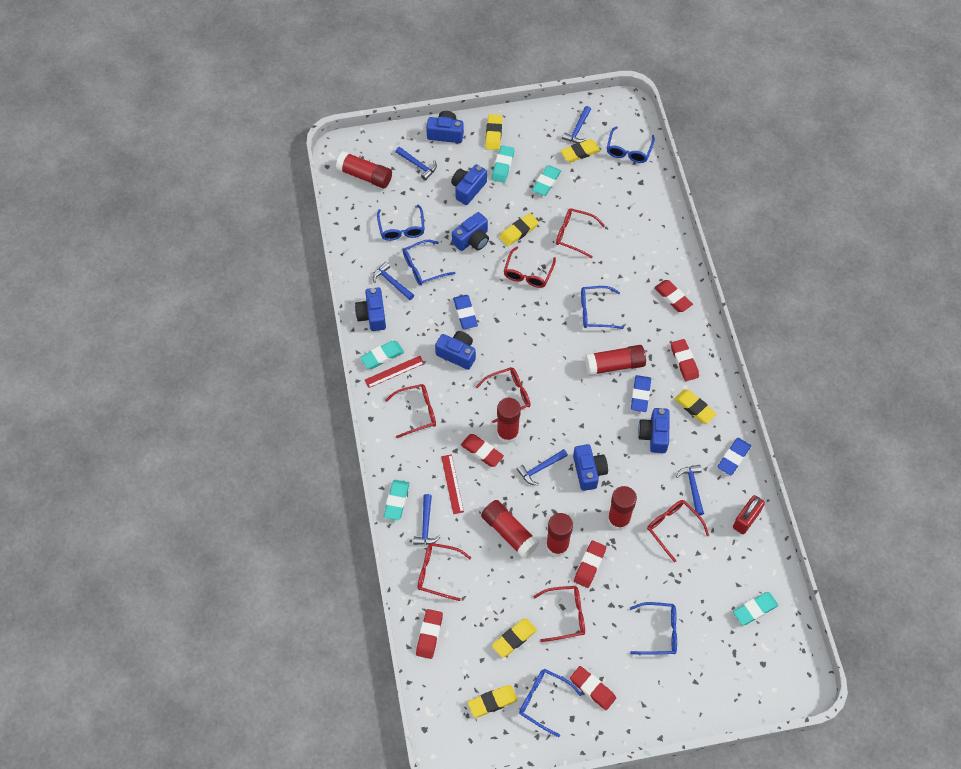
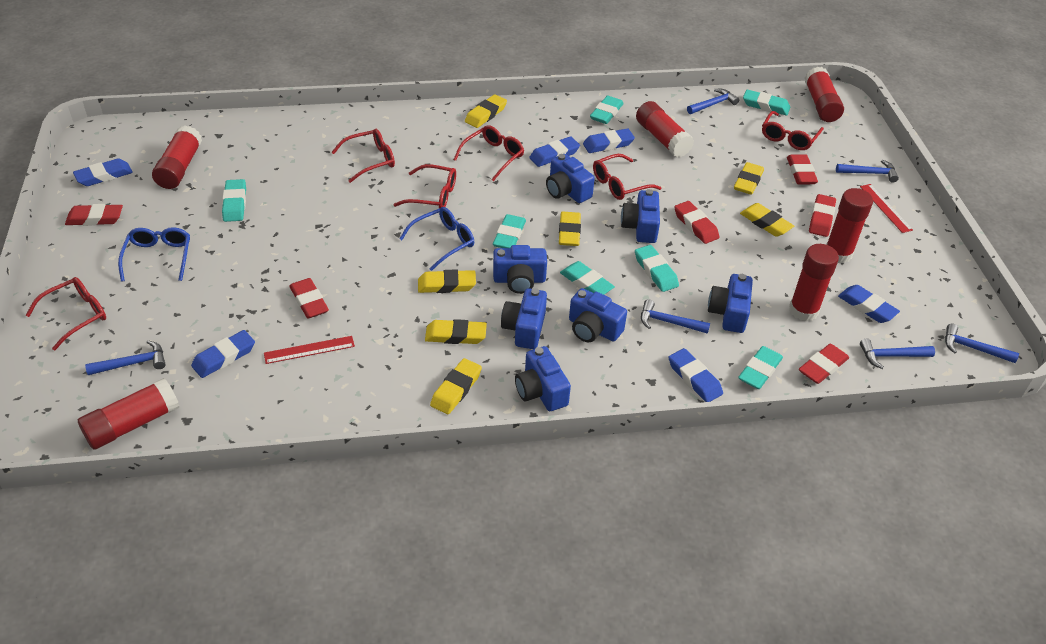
blue eraser: [453,295,478,329] [631,375,651,412] [718,438,751,475] = 3 -> [73,158,133,186] [191,330,255,378] [529,136,580,167] [583,128,635,153] [669,348,723,402] [838,285,900,323] = 6
blue glasses: [377,204,425,241] [403,240,455,285] [519,669,582,737] [581,286,624,329] [607,126,655,163] [630,602,677,655] = 6 -> [118,227,190,282] [399,207,474,271] = 2
red glasses: [385,384,436,438] [417,543,471,601] [476,367,531,423] [504,247,556,288] [533,586,585,642] [556,208,605,258] [647,500,709,562] = 7 -> [26,277,106,351] [332,129,395,183] [393,164,456,208] [454,125,524,181] [593,154,661,200] [762,111,824,150] = 6
red padlock: [733,495,765,534] = 1 -> none = 0
turquoise eraser: [360,341,404,369] [384,480,409,520] [492,145,515,183] [532,165,561,196] [733,592,779,625] = 5 -> [222,179,246,222] [493,214,526,248] [560,261,615,295] [590,96,624,124] [635,245,679,292] [738,346,783,389] [743,90,791,115] = 7
yellow eraser: [468,685,518,717] [485,114,502,150] [492,618,537,657] [499,213,539,246] [561,139,600,162] [674,390,717,424] = 6 -> [418,269,476,293] [425,319,487,344] [430,358,482,414] [465,94,507,128] [559,212,581,246] [734,162,764,195] [740,203,794,237] = 7

